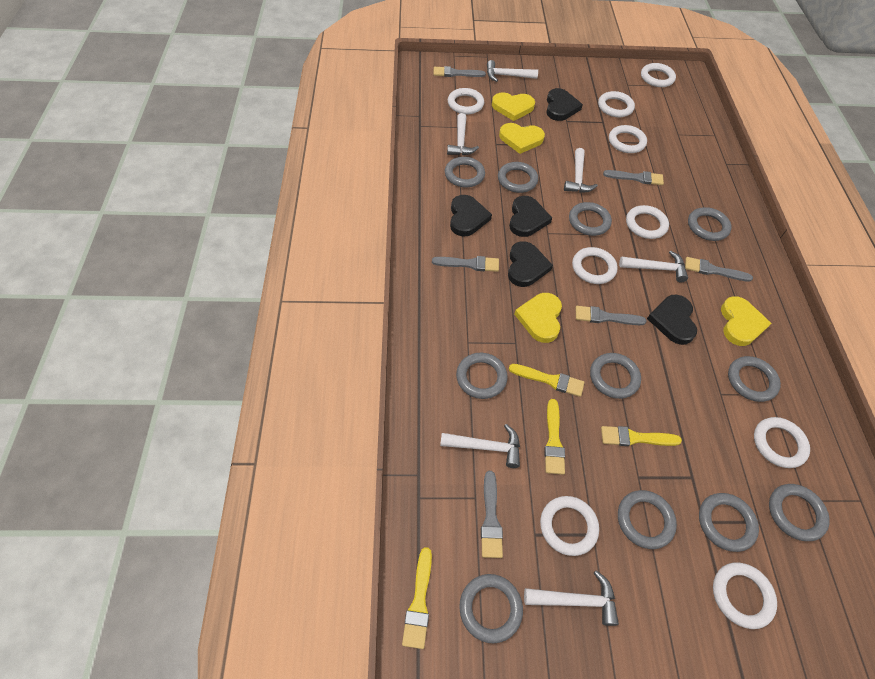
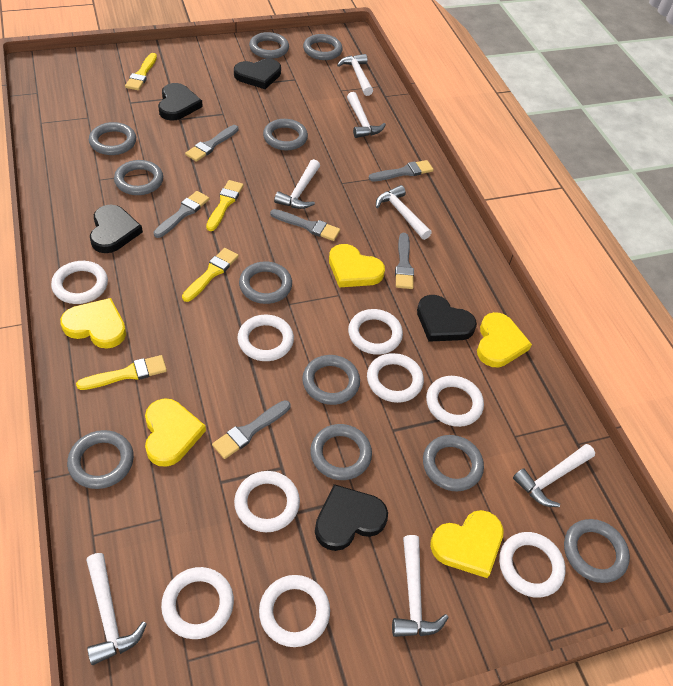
white hammer: [440,424,520,468] [447,113,479,155] [487,60,538,82] [524,570,619,626] [564,148,598,193] [619,251,688,282] = 6 -> [86,553,147,665] [274,159,320,209] [337,54,373,96] [347,92,386,138] [376,185,432,240] [392,535,449,637] [513,444,595,507] = 7
yellow heart: [492,92,535,121] [499,123,545,154] [514,293,562,343] [721,296,772,346] = 4 -> [60,298,126,349] [145,398,206,467] [329,244,385,287] [430,510,504,578] [477,312,532,368] = 5

